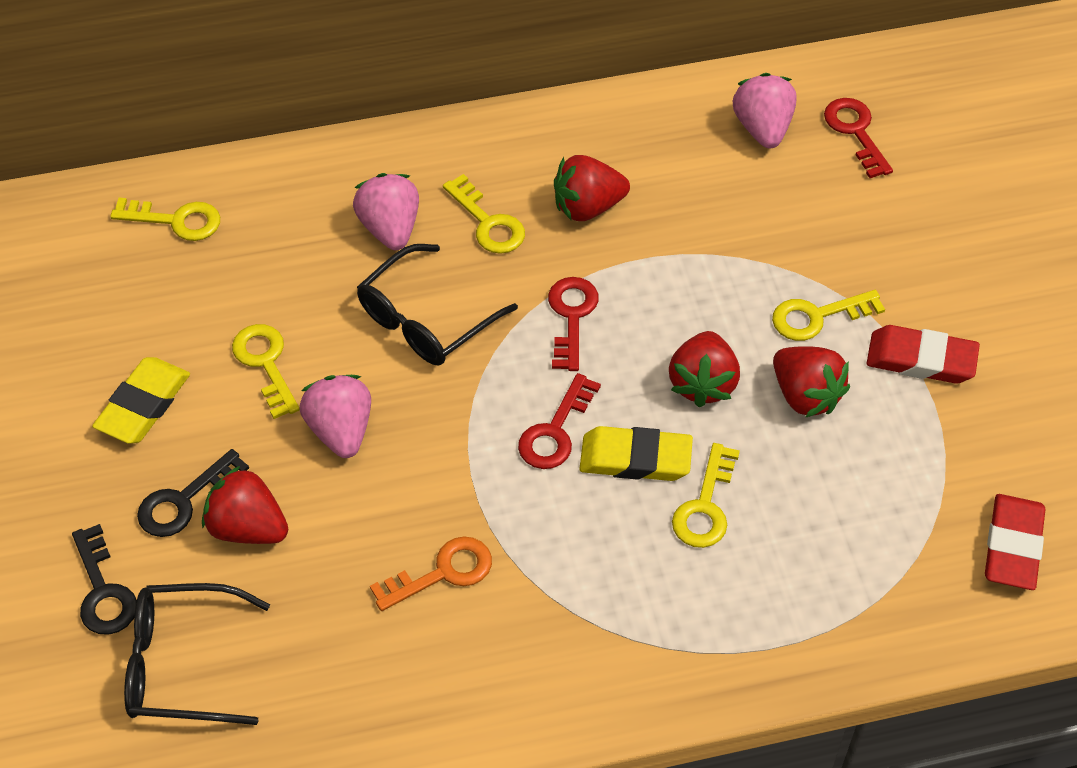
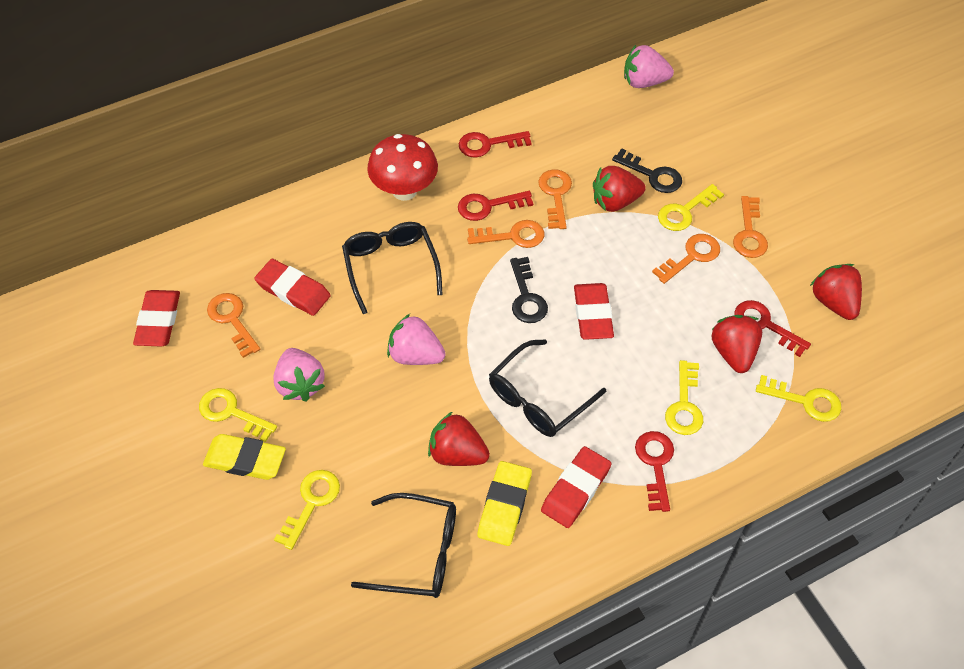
black glasses: [124,583,270,725] [357,244,518,365] = 2 -> [342,222,443,314] [351,493,456,598] [489,339,606,437] = 3
orange key: [370,537,492,611] = 1 -> [207,293,260,358] [467,220,544,248] [538,169,572,229] [652,234,720,284] [733,196,768,258] = 5
red eraser: [867,325,980,384] [985,494,1046,590] = 2 -> [133,290,180,347] [254,259,331,316] [541,446,611,528] [574,283,614,340] = 4
red key: [518,373,601,469] [548,277,599,371] [824,98,893,178] = 3 -> [458,191,533,221] [459,131,532,158] [635,431,674,512] [734,300,811,357] = 4
red mushroom: none = 0 -> [367,134,438,201] = 1

